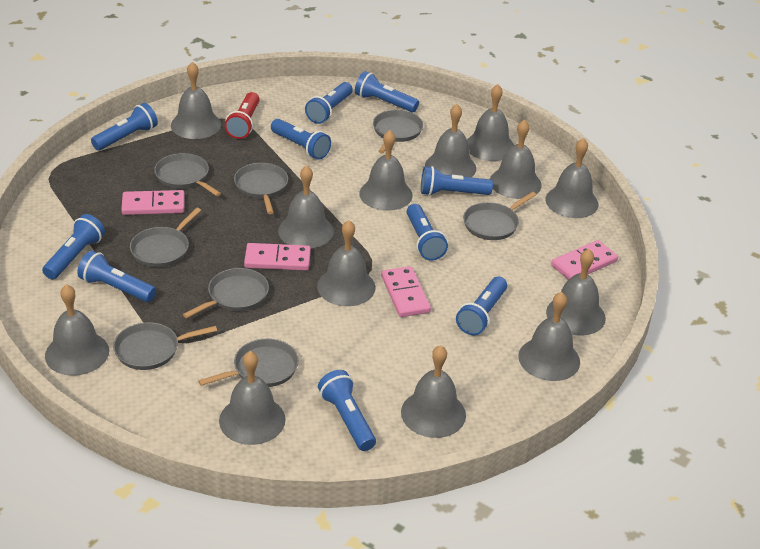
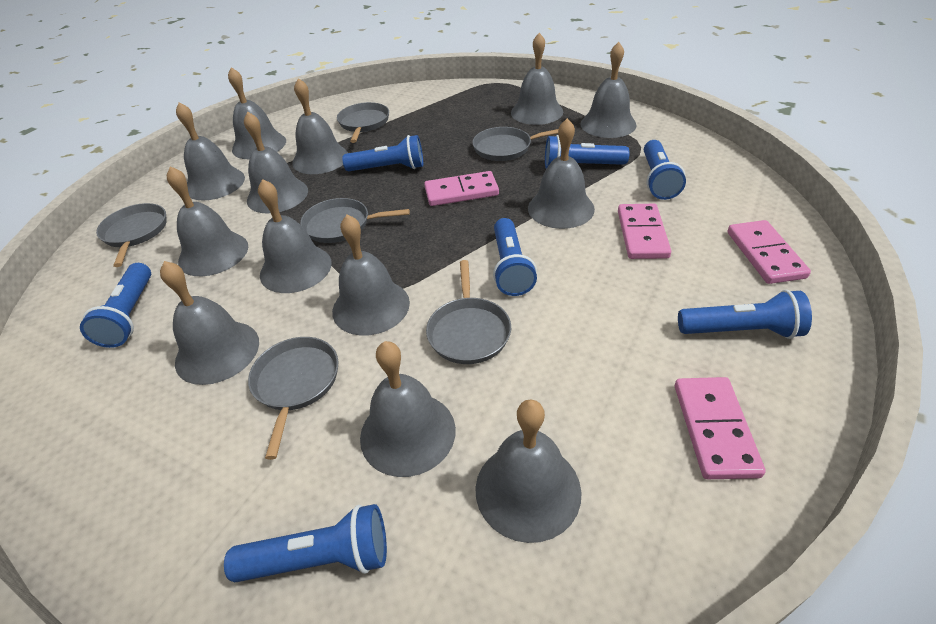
blue flashlight: [42,214,105,279] [77,251,156,302] [91,103,158,150] [271,119,331,160] [305,82,353,124] [318,370,376,451] [355,71,419,112] [407,204,448,261] [421,166,493,196] [456,277,507,336] = 10 -> [80,263,151,348] [224,504,387,582] [342,135,423,171] [493,218,537,296] [545,135,630,169] [644,140,686,200] [678,290,812,339] = 7
grey pan: [113,322,217,370] [130,208,201,267] [154,153,221,196] [183,268,269,318] [198,339,299,387] [234,163,288,214] [373,110,423,153] [463,192,536,240] = 8 -> [96,203,167,267] [248,337,339,460] [300,198,410,243] [337,102,389,143] [426,260,511,364] [472,127,558,161] = 6
red flashlight: [225,92,260,139] = 1 -> none = 0

